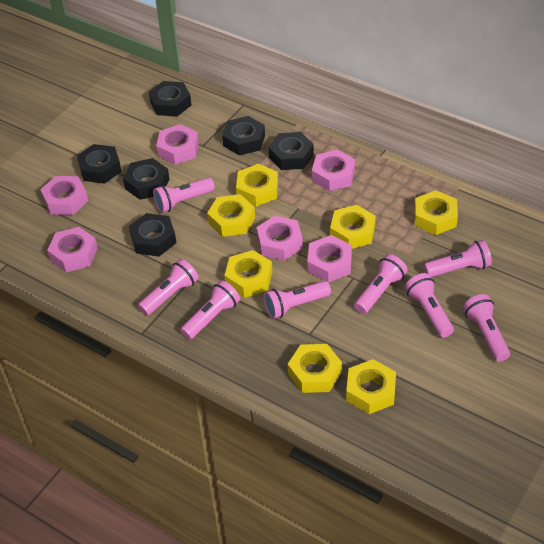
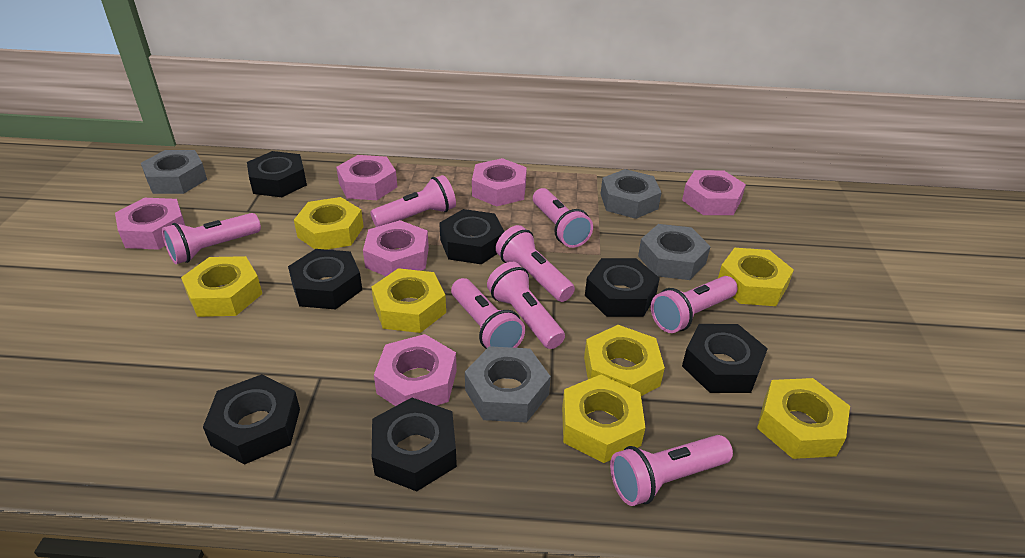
black nut: [77,144,122,184] [123,158,169,200] [129,213,176,257] [149,81,191,117] [222,116,265,156] [268,132,314,170] = 6 -> [203,374,300,465] [247,151,307,197] [288,249,362,309] [372,398,457,491] [439,209,505,264] [585,258,660,317] [682,324,768,393] = 7
grey nut: none = 0 -> [141,150,207,194] [465,346,551,423] [601,169,662,219] [638,224,711,280] = 4

